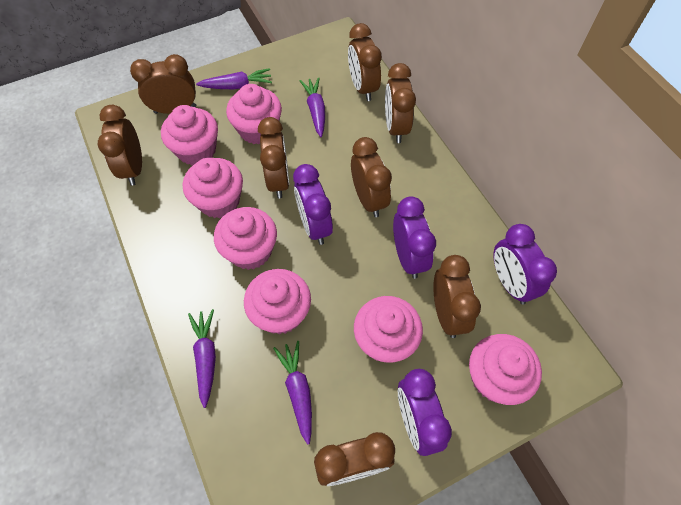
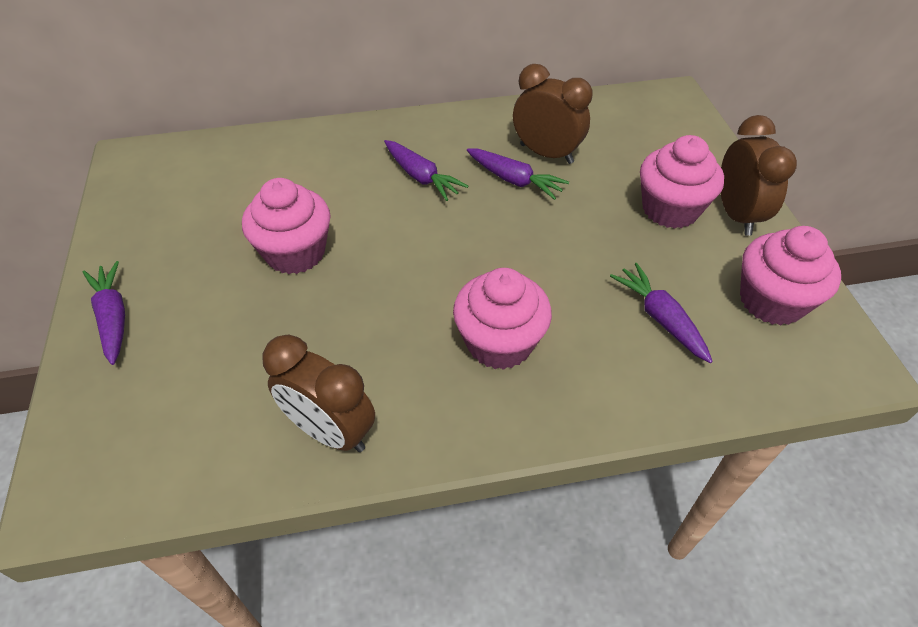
brown clock: [98,105,142,186] [130,54,196,114] [258,117,290,198] [314,432,395,486] [348,23,382,101] [351,137,392,217] [385,63,416,143] [433,255,481,338] = 8 -> [262,334,375,452] [513,64,593,164] [720,115,797,236] = 3
pink cupcake: [161,105,218,166] [183,158,243,218] [214,207,277,270] [226,84,282,144] [244,269,311,334] [354,296,423,363] [469,334,542,405] = 7 -> [242,178,331,274] [453,268,552,370] [640,135,724,229] [740,226,841,326] = 4
purple clock: [293,164,333,245] [393,196,436,279] [398,369,452,456] [493,224,557,304] = 4 -> none = 0

